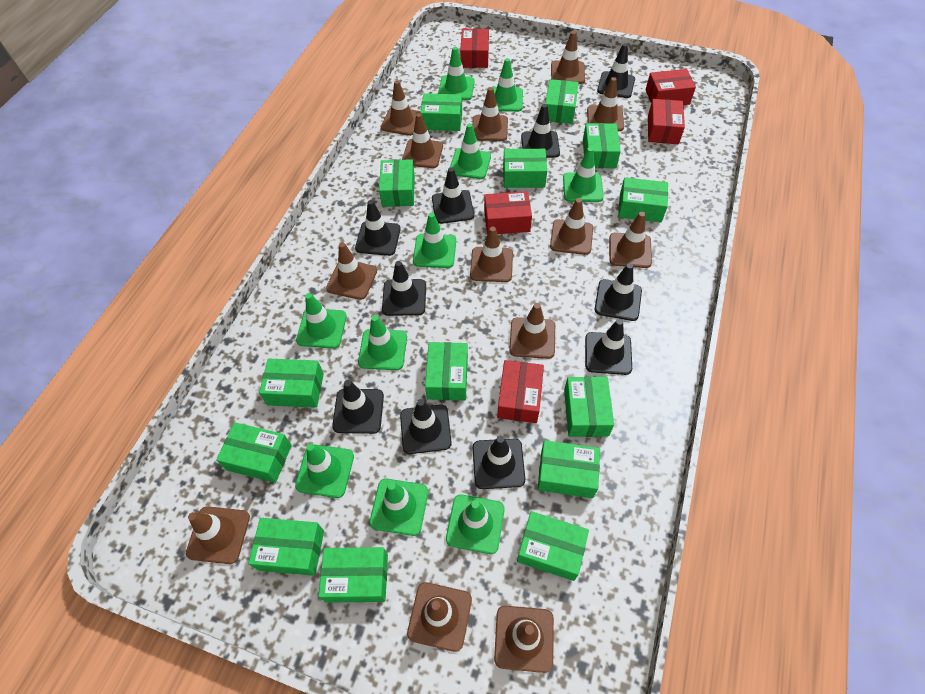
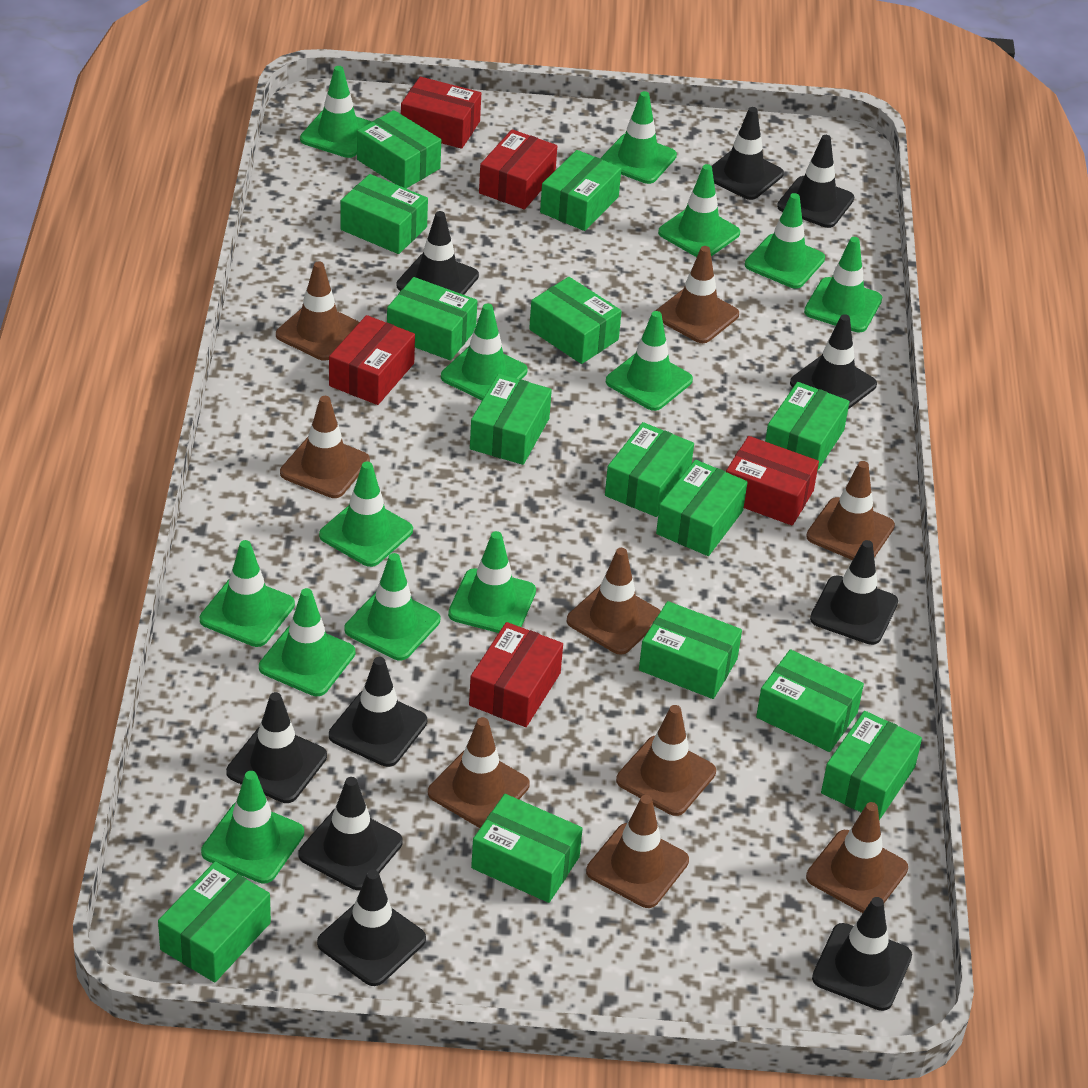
brown traffic cone: [186,506,250,564] [326,242,377,300] [381,80,421,136] [402,113,443,168] [407,582,472,652] [470,227,513,282] [472,87,508,141] [494,606,554,673] [509,303,555,359] [550,198,593,255] [551,31,585,84] [587,77,624,131] [609,212,652,268] = 13 -> [276,261,359,361] [280,396,370,498] [428,717,530,828] [567,548,661,655] [586,795,689,908] [616,705,716,816] [656,246,739,343] [806,461,895,560] [806,802,908,913] = 9
green traffic cone: [295,444,354,498] [296,293,347,349] [358,315,407,370] [369,479,428,536] [413,213,456,268] [438,47,475,100] [446,494,505,554] [450,123,491,179] [492,58,523,112] [563,147,604,202] = 10 -> [200,540,295,647] [201,771,304,884] [259,588,355,696] [300,66,372,158] [319,462,413,567] [344,553,440,661] [441,304,528,400] [448,531,536,633] [600,91,677,184] [606,311,693,411] [658,164,740,257] [745,193,825,288] [804,237,882,333] = 13

